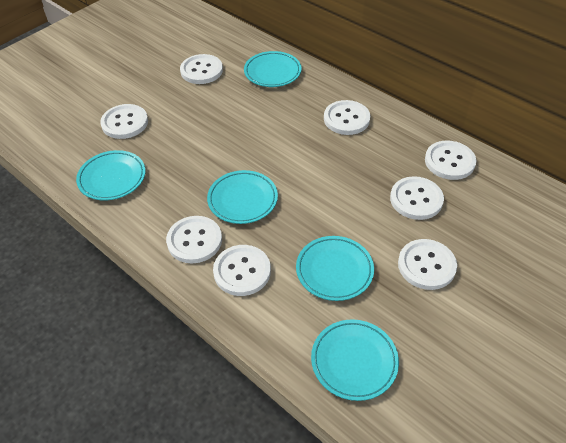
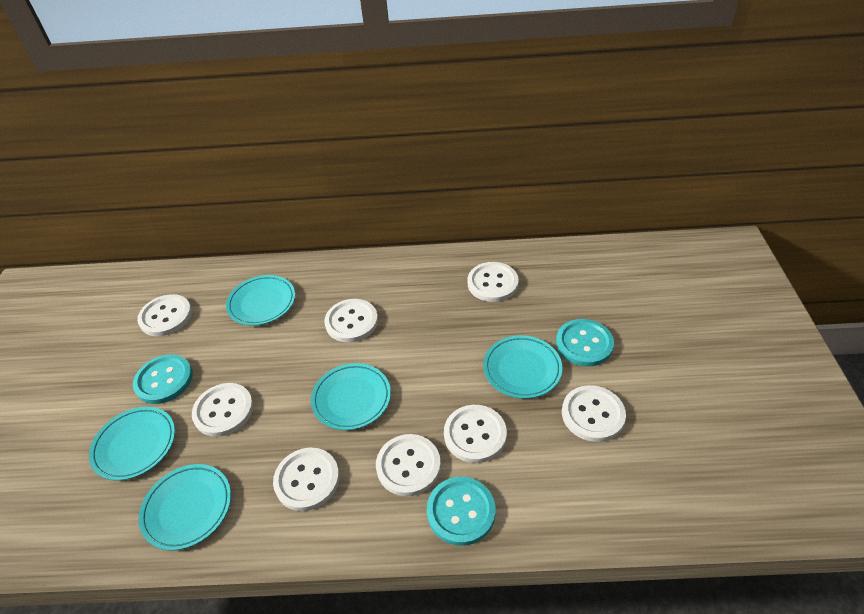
turquoise button: none = 0 -> [133,354,193,404] [427,477,496,546] [556,319,614,367] = 3

